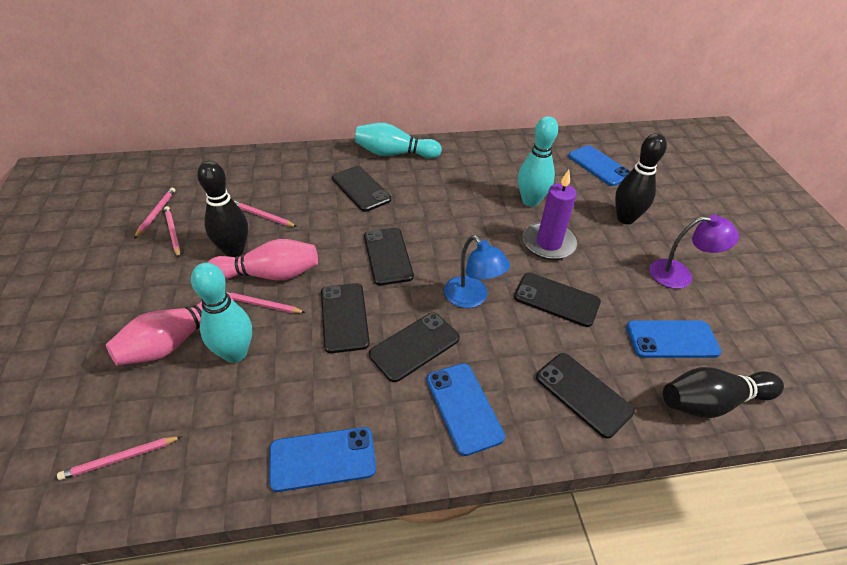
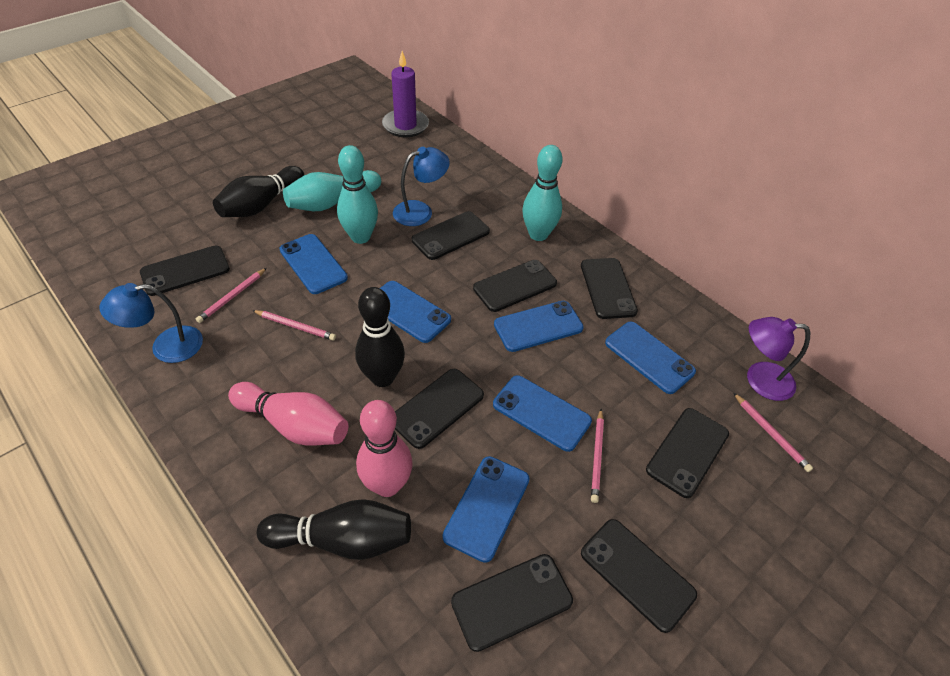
black phone: [321,283,370,353] [332,166,391,212] [364,228,414,285] [369,313,460,382] [514,273,601,327] [536,353,635,439] = 6 -> [140,245,230,296] [395,369,484,449] [412,211,490,260] [451,554,573,652] [473,260,557,312] [581,258,638,319] [581,519,697,633] [646,408,729,498] = 8
blue lamp: [444,235,510,308] = 1 -> [99,283,203,363] [393,147,450,226] = 2
blue phone: [269,427,376,492] [427,363,505,456] [568,145,630,186] [626,320,721,358] = 4 -> [279,234,348,294] [380,281,451,343] [443,456,530,563] [493,375,592,452] [494,301,584,352] [605,322,696,394] = 6
pink pencil: [57,436,182,480] [134,188,175,239] [164,206,180,257] [227,292,306,313] [234,201,297,227] = 5 -> [196,268,267,323] [252,310,336,341] [591,409,604,503] [733,393,813,472] = 4

